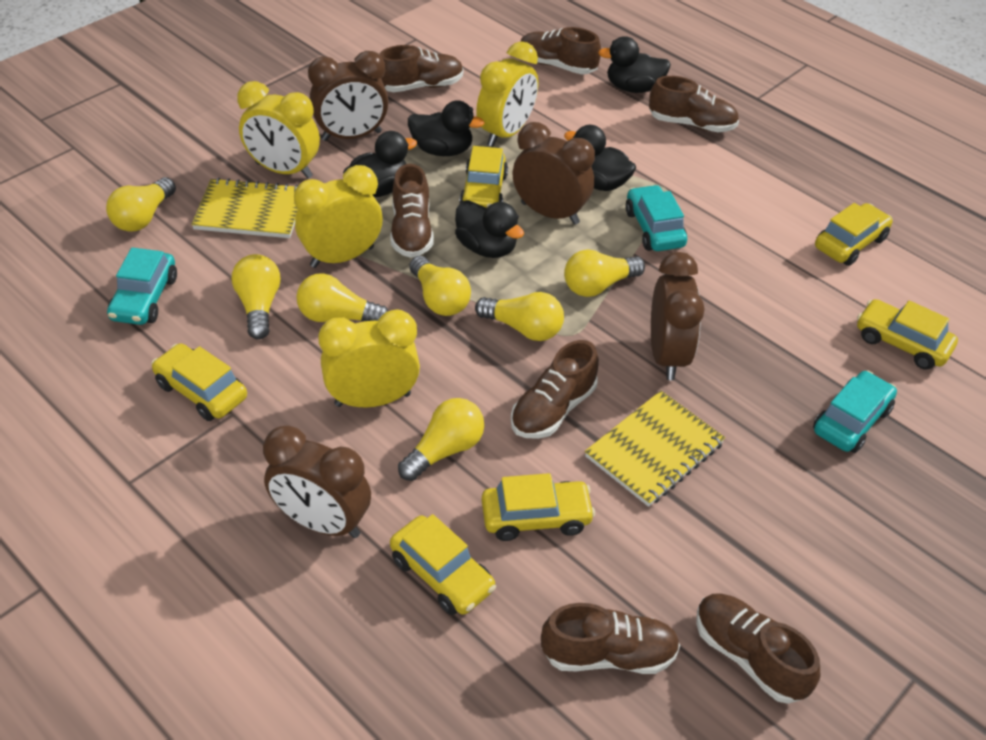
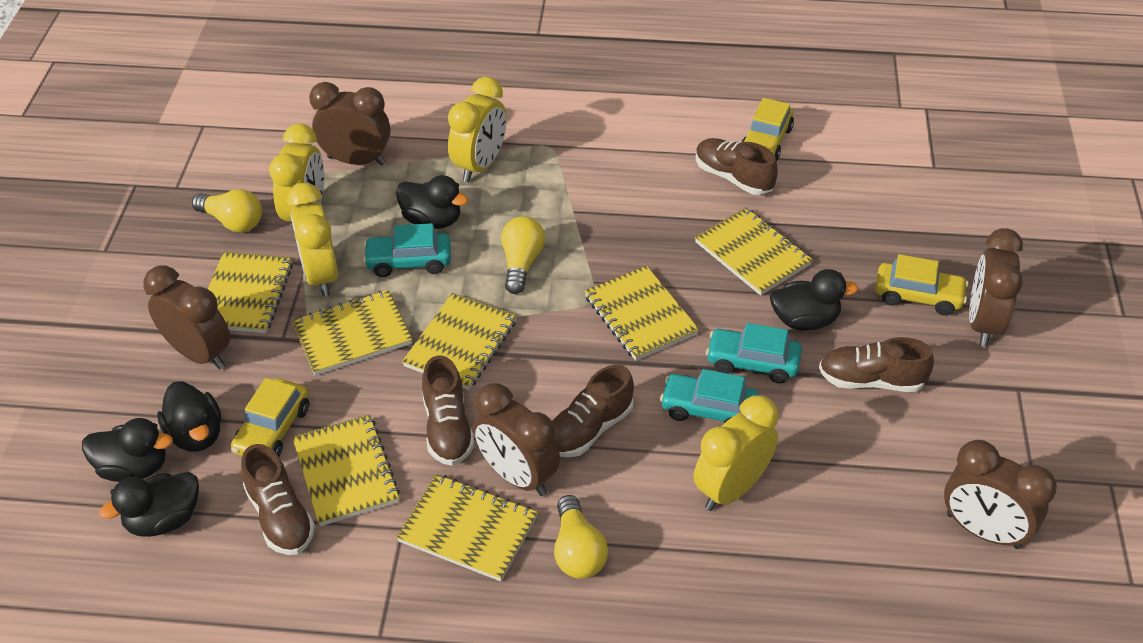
brown clock: [263,425,371,538] [308,51,389,141] [512,122,595,225] [651,252,705,380] = 4 -> [143,265,230,369] [309,82,390,166] [473,383,560,496] [944,440,1057,549] [969,228,1023,347] = 5
brown shoe: [379,45,464,92] [390,164,434,258] [511,340,599,439] [520,27,601,74] [541,603,680,674] [649,76,739,132] [696,593,820,704] = 7 -> [241,444,315,555] [422,355,475,466] [552,365,634,457] [696,138,778,195] [819,337,934,392] = 5
yellow car: [151,343,247,421] [390,514,496,615] [460,146,508,208] [482,473,595,541] [815,203,893,266] [857,299,958,370] = 6 -> [231,378,309,457] [742,98,794,161] [875,254,969,316] = 3
yellow light bulb: [106,177,176,232] [232,254,281,339] [296,274,388,322] [398,398,484,481] [409,256,471,316] [475,292,564,341] [564,249,645,297] = 7 -> [192,189,262,233] [501,216,545,294] [554,495,608,579] = 3
yellow notebook: [191,178,298,238] [585,391,725,507] = 2 -> [208,252,293,333] [292,290,413,376] [293,414,400,526] [396,474,538,581] [402,293,517,390] [585,266,699,361] [695,207,813,296] = 7

